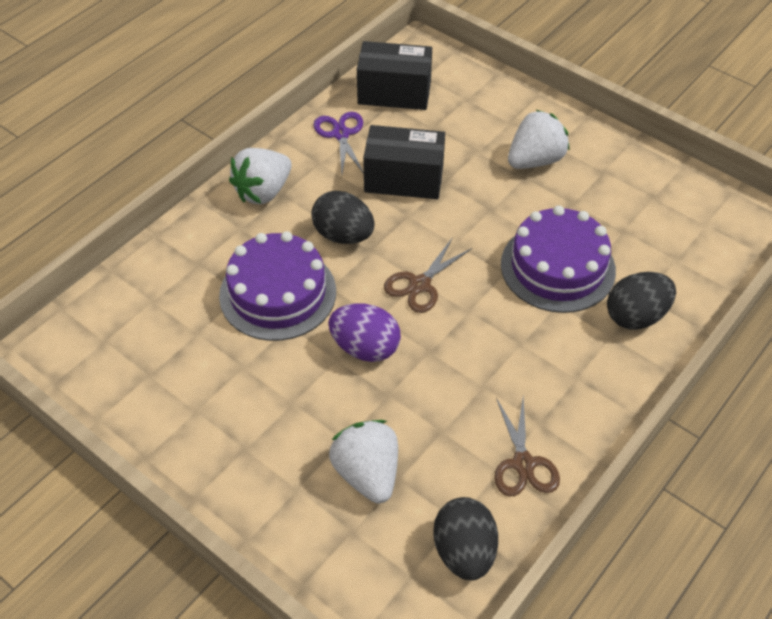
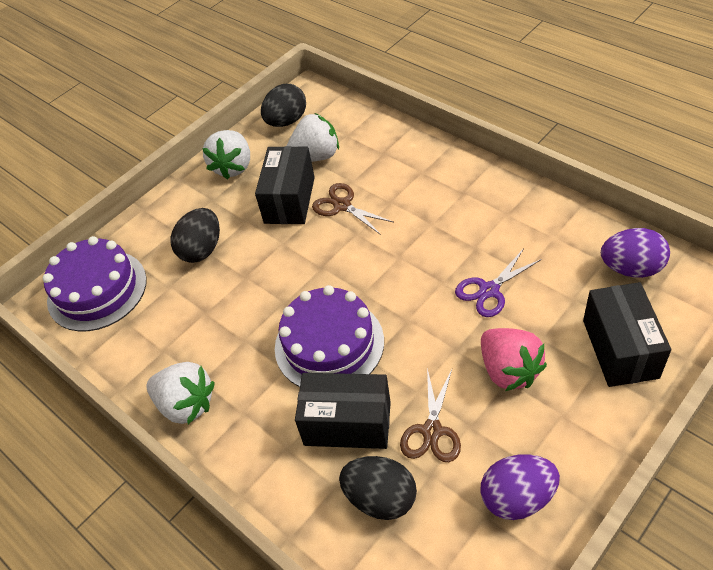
black box: [357,41,432,110] [363,125,445,199] = 2 -> [255,146,315,224] [295,373,391,449] [583,282,671,387] = 3
pink strawberry: none = 0 -> [481,328,547,391] = 1
purple egg: [328,303,401,362] = 1 -> [480,454,560,520] [601,228,670,278] = 2

